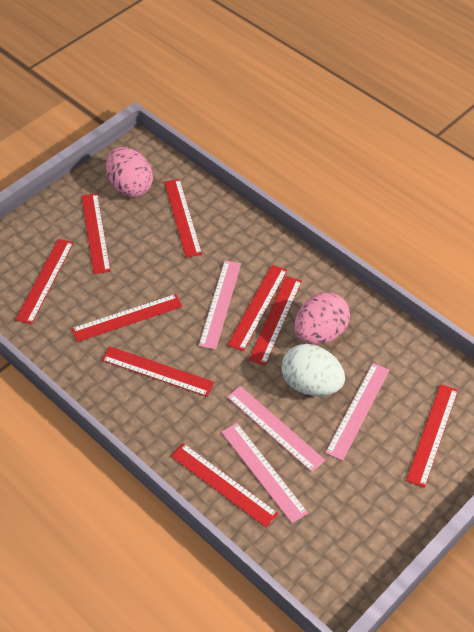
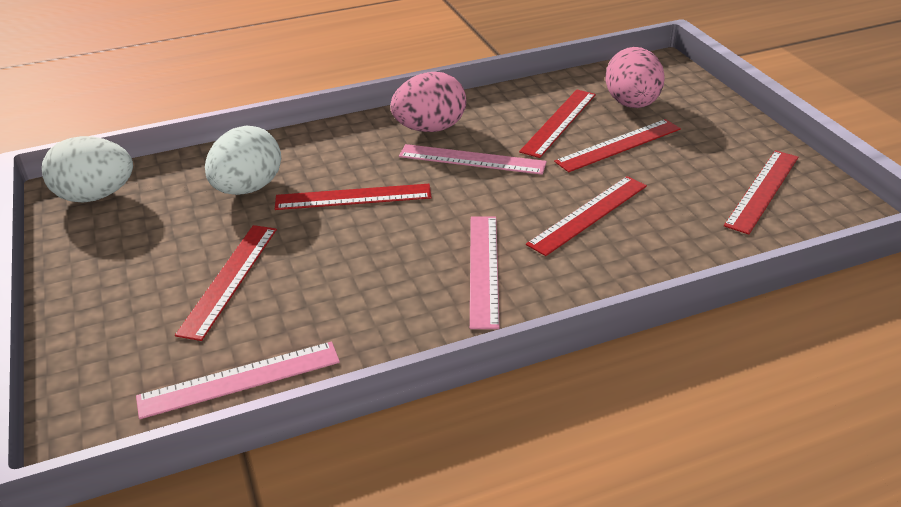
pink ruler: [199,260,241,350] [221,423,308,523] [227,386,325,472] [325,363,390,461] = 4 -> [136,341,340,419] [399,144,547,175] [470,216,500,329] = 3
red ruler: [15,239,74,324] [71,294,183,342] [81,193,111,274] [102,346,214,397] [164,179,202,258] [171,443,279,528] [227,265,288,351] [249,276,302,366] [406,384,458,488] = 9 -> [175,225,277,341] [275,184,432,210] [519,90,596,158] [526,176,647,256] [554,119,681,172] [724,150,798,234] = 6
white egg: [282,344,345,396] = 1 -> [42,136,133,203] [205,125,281,195] = 2

